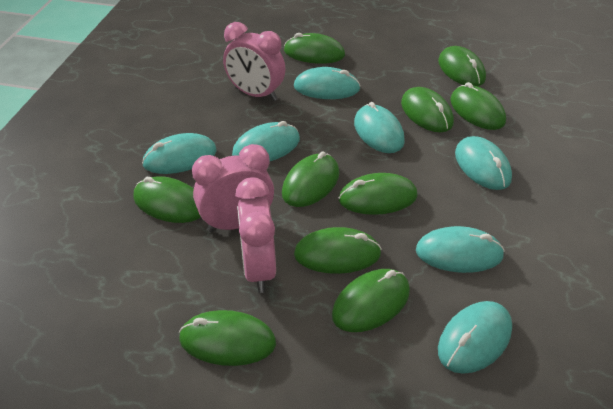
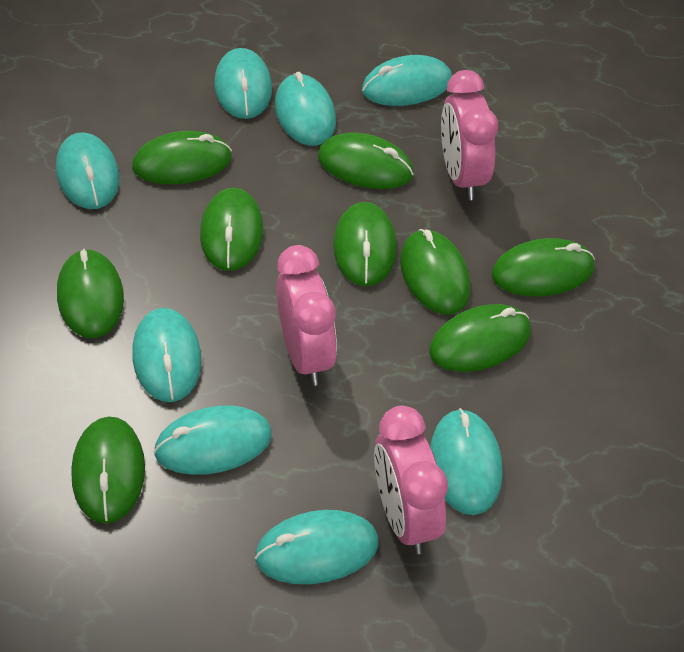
green mouse: [133,176,201,223] [179,310,276,366] [282,151,339,207] [284,33,345,64] [294,227,382,274] [332,269,410,332] [339,173,418,215] [401,87,454,132] [438,46,486,86] [450,82,506,130] = 10 -> [57,249,124,338] [71,416,145,523] [132,131,232,184] [200,188,263,271] [318,133,414,189] [333,202,397,286] [400,229,471,314] [429,304,531,372] [492,238,595,297] = 9
turquoise mouse: [142,133,217,174] [232,121,300,161] [294,67,360,99] [354,102,405,153] [416,226,505,273] [438,301,512,374] [455,136,512,190] = 7 -> [56,132,120,209] [132,308,202,402] [154,406,272,475] [214,48,272,119] [255,510,379,584] [275,72,336,146] [362,55,452,106] [430,408,503,515] = 8

